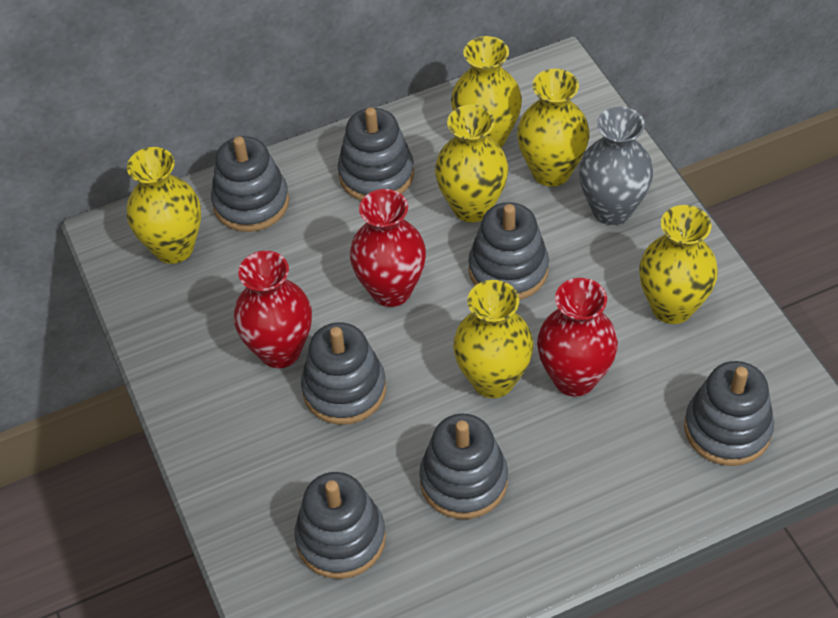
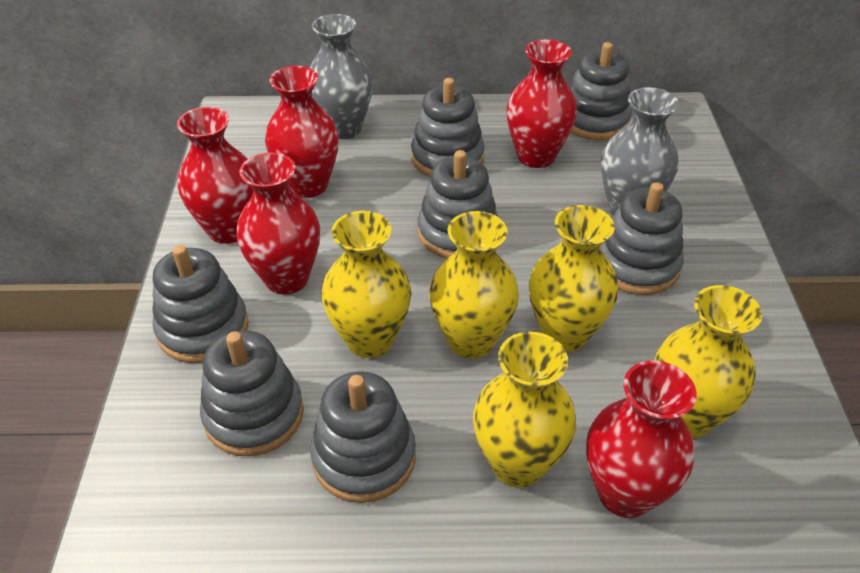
grey vase: [579,107,653,225] = 1 -> [309,14,373,139] [601,87,679,216] = 2
red vase: [234,251,312,368] [350,189,426,307] [537,278,618,397] = 3 -> [177,107,254,244] [236,153,320,294] [265,66,339,198] [506,39,577,168] [586,361,697,518] = 5
yellow vase: [127,147,201,264] [435,105,508,222] [451,36,522,148] [453,280,534,398] [517,69,590,187] [639,205,718,324] = 6 -> [322,211,411,358] [429,211,519,358] [473,331,576,487] [529,205,618,352] [654,285,762,438] = 5

